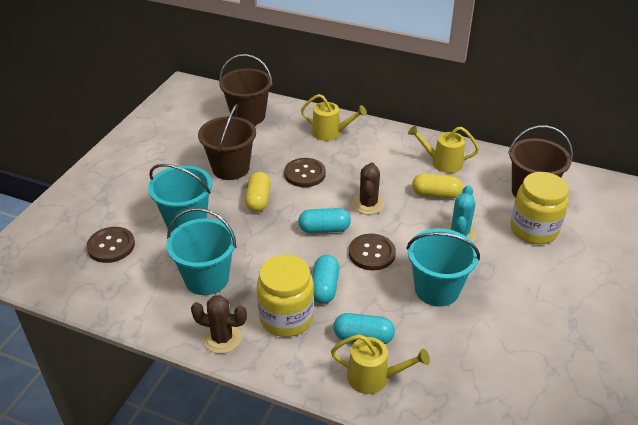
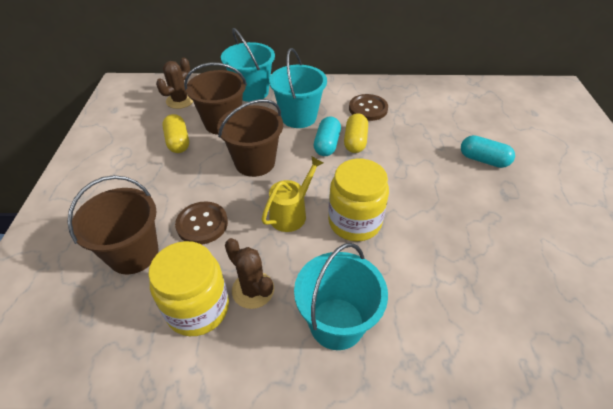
brown button: [87,227,135,263] [284,158,326,187] [349,234,396,271] = 3 -> [175,201,228,245] [349,94,388,121] = 2
turquoise cactus: [444,185,477,242] = 1 -> none = 0
turquoise capsule: [298,208,351,233] [312,255,339,304] [333,313,395,344] = 3 -> [314,116,341,156] [461,135,515,168] = 2
yellow watering can: [301,94,367,141] [331,334,430,394] [408,125,479,173] = 3 -> [262,156,323,232] = 1

